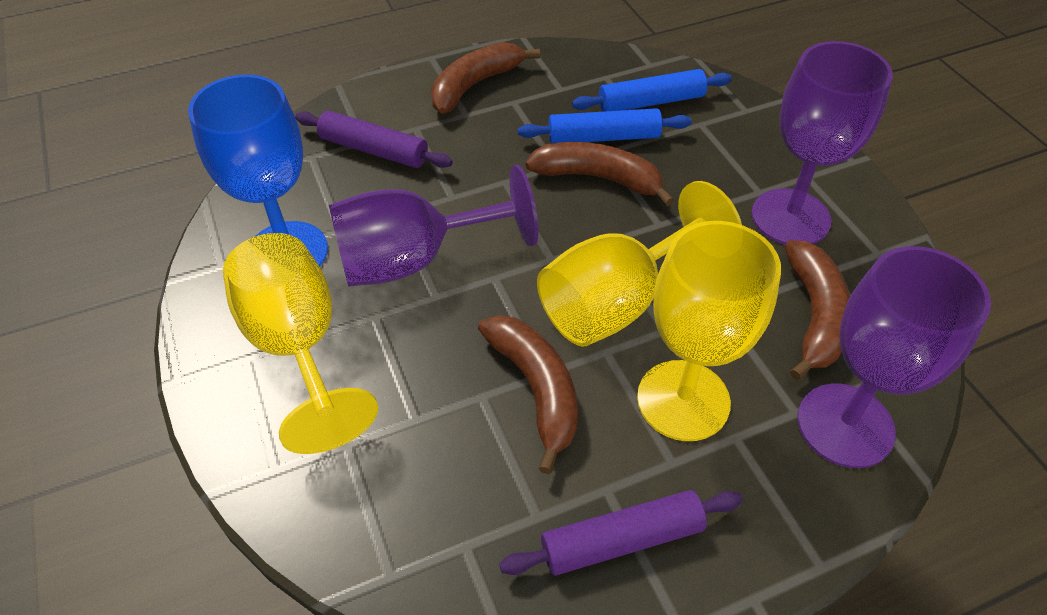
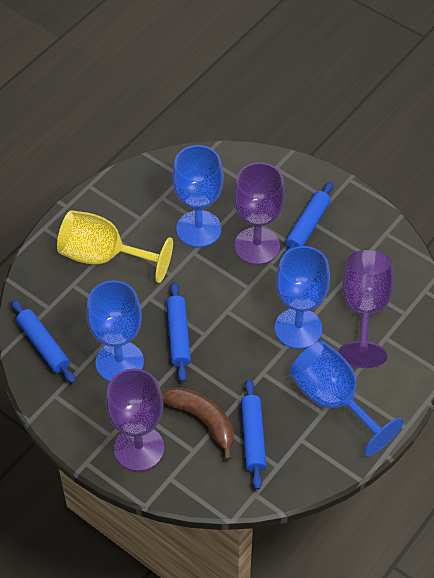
blue goblet: [188,74,328,266] = 1 -> [86,280,144,382] [172,145,224,247] [275,246,330,349] [289,341,404,456] = 4
blue rolling pin: [518,108,692,143] [572,69,732,112] = 2 -> [11,300,75,384] [166,282,191,382] [241,379,266,490] [282,181,333,256] = 4
brown banana: [431,42,540,114] [478,315,578,474] [526,142,674,206] [785,240,850,380] = 4 -> [162,387,234,461] = 1
purple rolling pin: [295,111,453,168] [499,490,743,575] = 2 -> none = 0
yellow goblet: [223,233,378,454] [537,181,742,347] [637,221,781,441] = 3 -> [57,210,173,283] = 1

